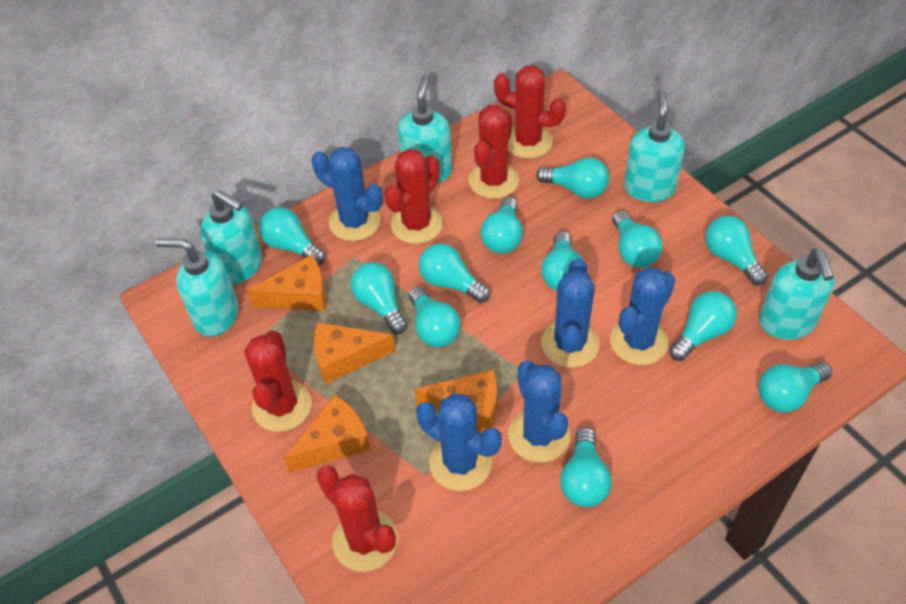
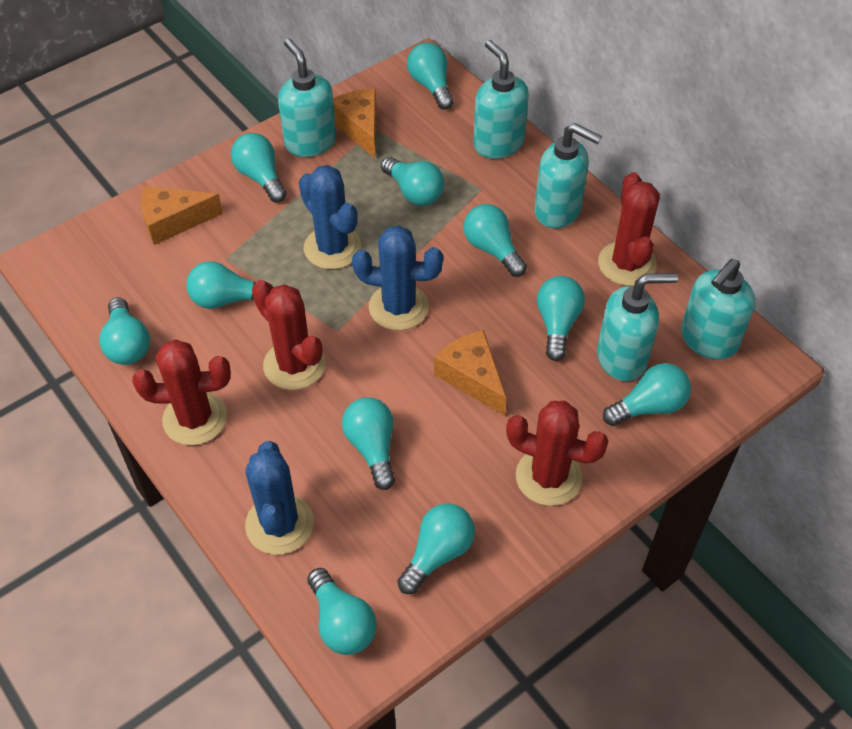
blue cactus: [312,147,383,241] [416,393,502,491] [509,360,570,462] [541,258,599,368] [610,267,675,365] = 5 -> [245,441,314,555] [299,165,361,269] [352,225,443,330] = 3
orange cheese: [247,255,326,311] [284,395,371,473] [314,322,395,384] [414,369,497,432] = 4 -> [141,186,223,245] [333,88,377,159] [434,330,507,416] = 3
red cactus: [244,330,312,432] [316,465,398,572] [384,149,443,244] [469,105,519,199] [494,65,566,159] = 5 -> [132,339,231,445] [252,280,325,390] [506,401,608,506] [598,172,660,286] = 4
turquoise light bulb: [259,207,325,265] [350,262,407,334] [409,286,461,347] [419,243,490,303] [480,197,523,254] [536,158,609,199] [541,231,583,291] [560,427,612,507] [612,211,663,268] [669,291,737,361] [705,216,768,286] [758,362,832,413] = 12 -> [99,297,150,365] [186,261,274,309] [231,133,287,202] [307,568,377,655] [342,397,395,490] [381,157,444,206] [397,504,475,594] [407,43,454,110] [464,204,527,277] [537,276,585,361] [603,363,691,426] = 11

